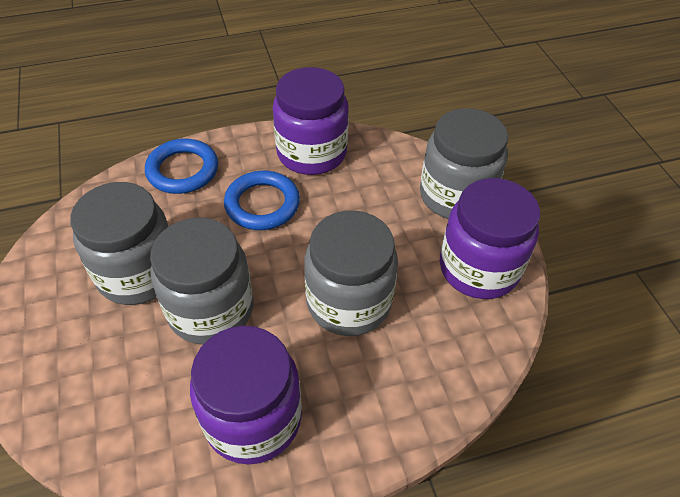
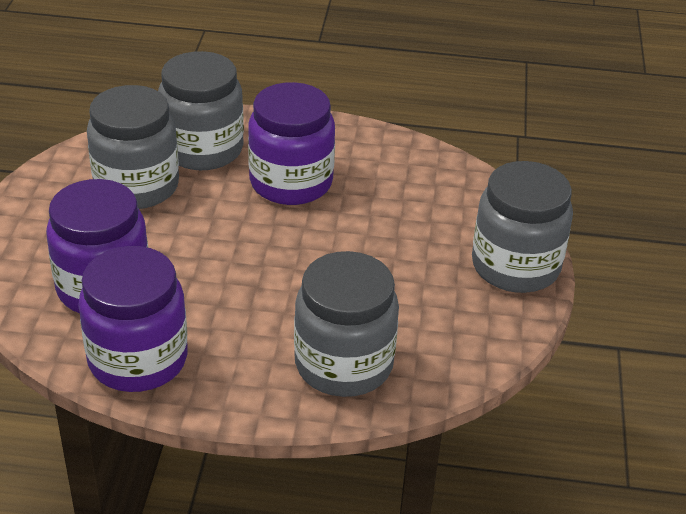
blue ring: [145,139,218,194] [224,171,300,230] = 2 -> none = 0

